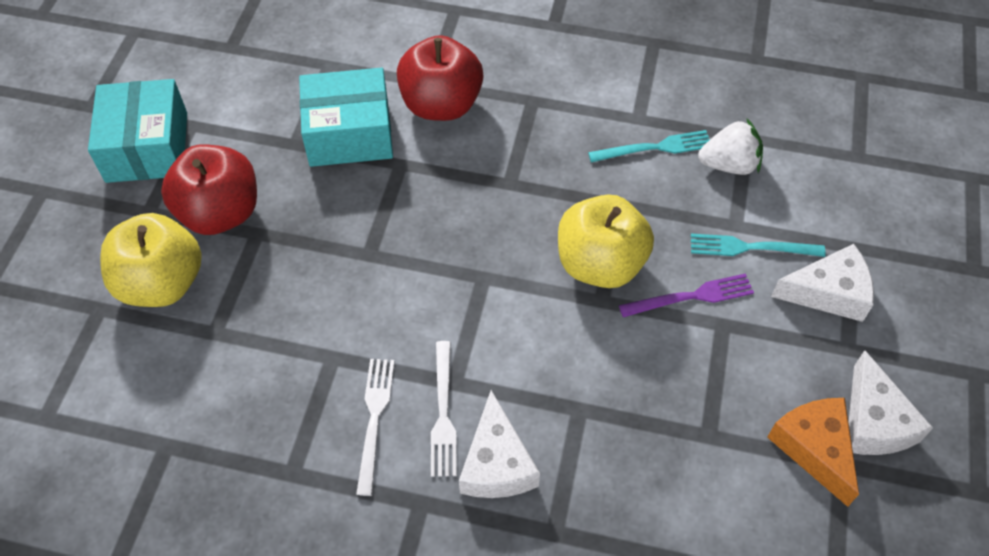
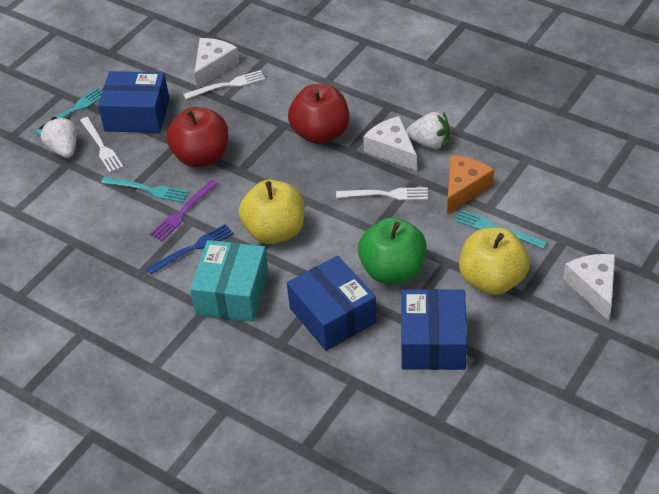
blue box: none = 0 -> [98,71,169,133] [287,256,377,351] [401,289,467,370] = 3
blue fork: none = 0 -> [146,224,234,274] = 1
green apple: none = 0 -> [358,217,427,284] = 1
turquoise box: [88,79,187,183] [299,68,393,167] = 2 -> [190,240,269,322] = 1
turquoise fork: [588,130,710,163] [691,234,826,257] = 2 -> [35,87,102,136] [101,177,188,203] [454,210,547,249] = 3
white fork: [356,359,394,496] [431,341,457,477] = 2 -> [80,117,123,173] [183,70,265,99] [336,187,428,200] = 3
white strawberry: [698,118,763,175] = 1 -> [39,117,77,158] [406,112,450,149] = 2

